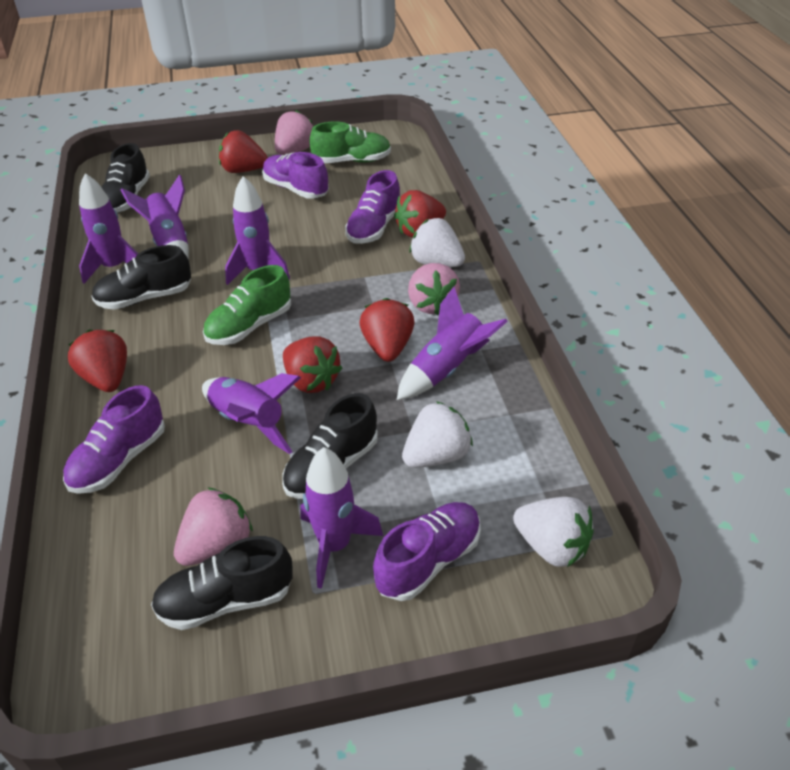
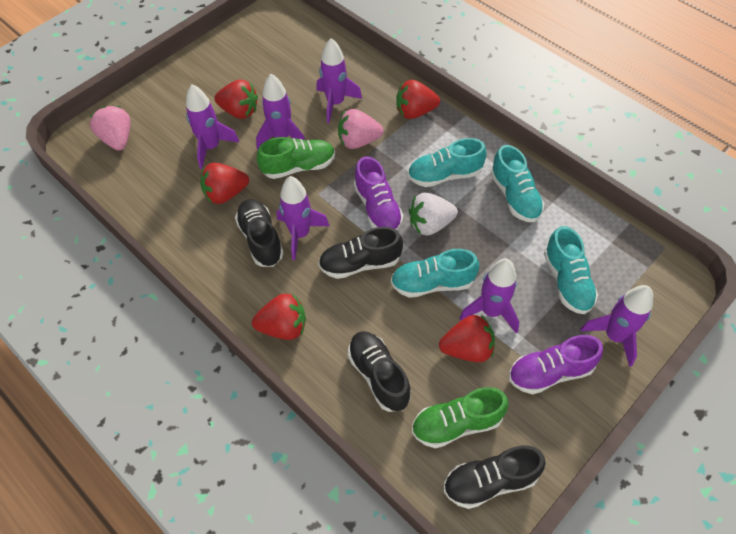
pink strawberry: [174,487,253,566] [275,110,313,155] [408,263,460,315] = 3 -> [90,106,131,151] [338,109,384,149] = 2
purple shoe: [63,385,165,494] [262,152,329,199] [345,170,400,244] [373,502,481,601] = 4 -> [354,156,403,231] [509,335,603,394] = 2
turquoise shoe: none = 0 -> [391,249,479,298] [408,138,487,187] [490,145,544,222] [544,226,598,314] = 4
white strawberry: [402,401,473,468] [410,218,465,267] [513,497,594,567] = 3 -> [409,193,458,236] = 1

